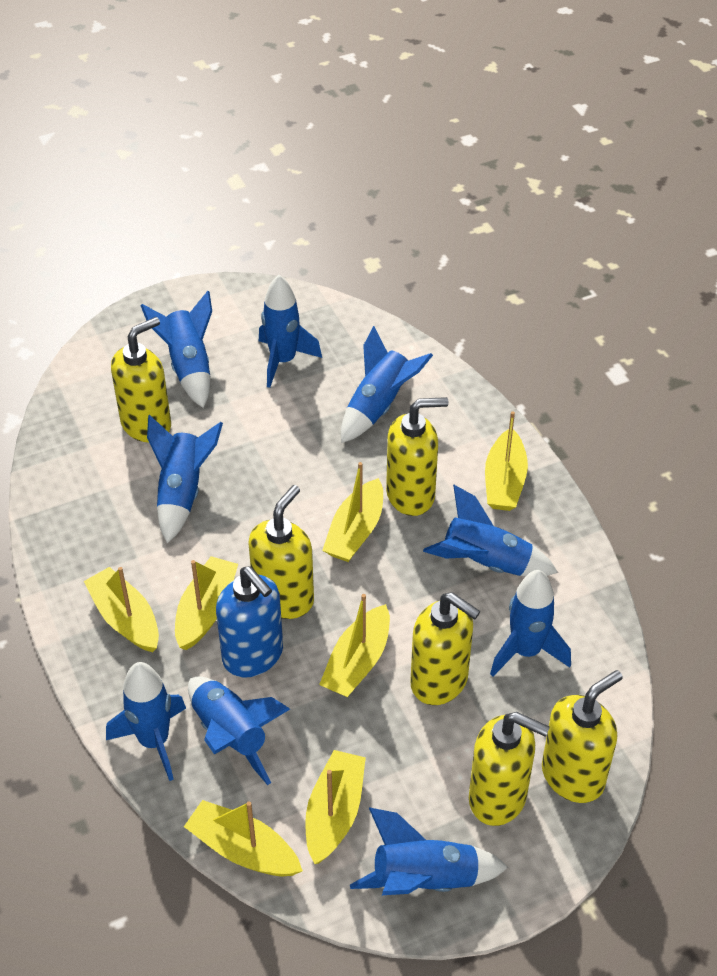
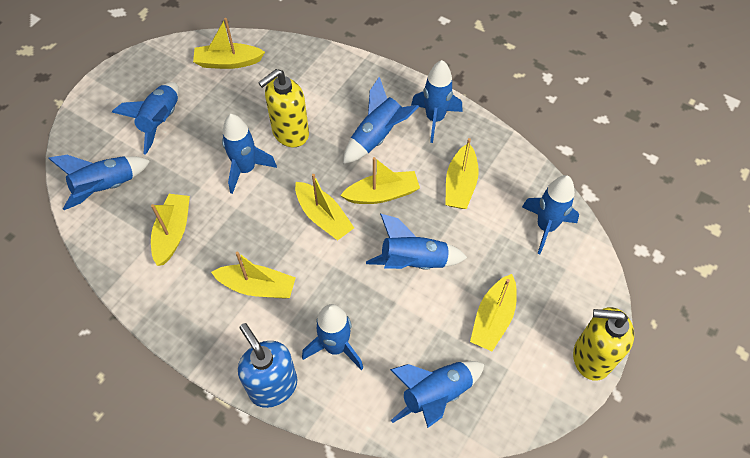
yellow soap dispenser: [111,317,171,442] [248,485,314,619] [386,397,449,516] [410,592,481,705] [469,712,550,826] [542,670,623,803] = 6 -> [258,69,309,147] [573,307,634,381] = 2

